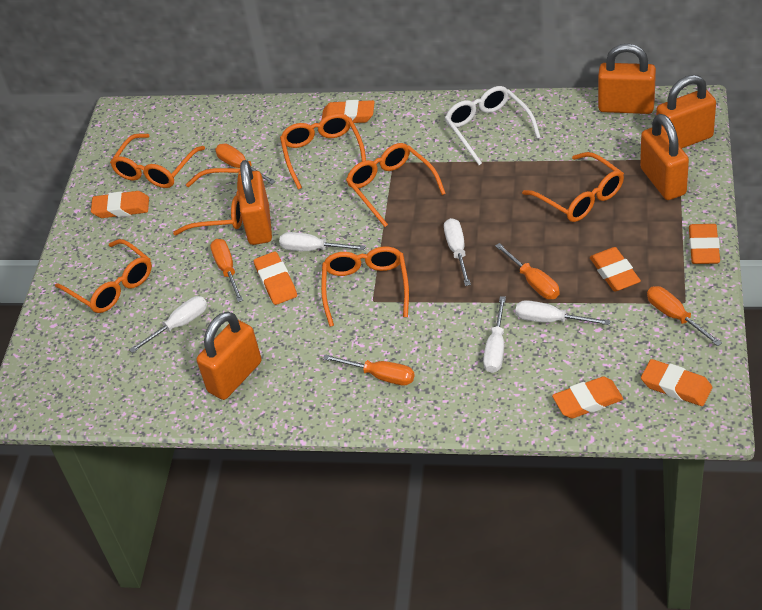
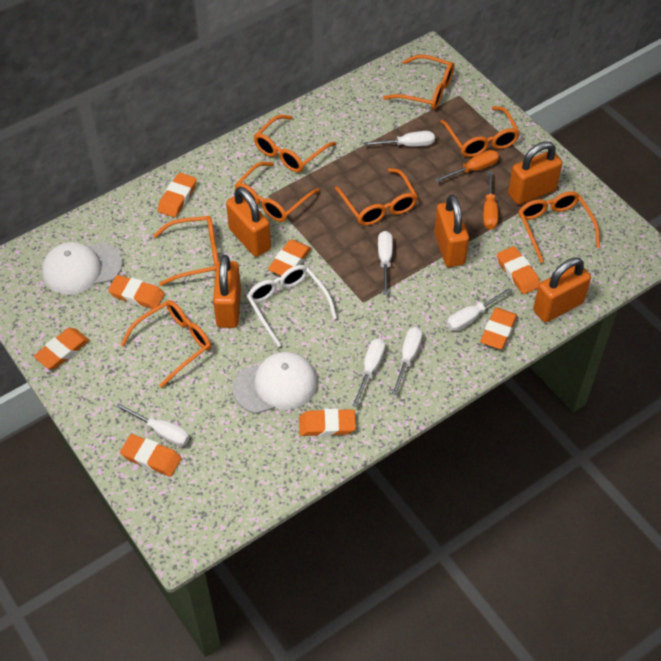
orange eraser: [91,191,149,218] [254,251,297,305] [322,100,375,123] [552,376,623,418] [590,247,641,291] [641,359,712,406] [689,224,720,264] = 7 -> [34,328,90,369] [108,275,165,309] [120,434,181,477] [158,173,197,218] [268,239,311,276] [299,409,356,437] [480,308,517,349] [497,246,540,294] = 8
orange glasses: [55,239,152,313] [110,134,205,188] [173,168,242,235] [280,113,366,190] [321,246,409,327] [346,143,446,227] [522,152,624,222] = 7 -> [120,300,211,388] [153,216,219,286] [234,162,320,222] [254,115,336,173] [335,168,418,226] [383,54,454,109] [440,106,520,157] [518,191,600,263] = 8
orange screwdriver: [210,239,243,302] [215,144,276,184] [323,354,415,385] [495,243,560,299] [647,286,722,346] = 5 -> [435,150,499,183] [483,171,498,230] = 2
white cap: none = 0 -> [42,242,123,295] [232,352,318,414] = 2
white screwdriver: [129,296,207,353] [279,232,366,251] [444,218,471,286] [483,296,506,373] [515,300,611,325] = 5 -> [115,403,189,446] [352,338,385,407] [364,131,435,147] [378,231,393,295] [392,327,422,395] [447,288,512,331] = 6

